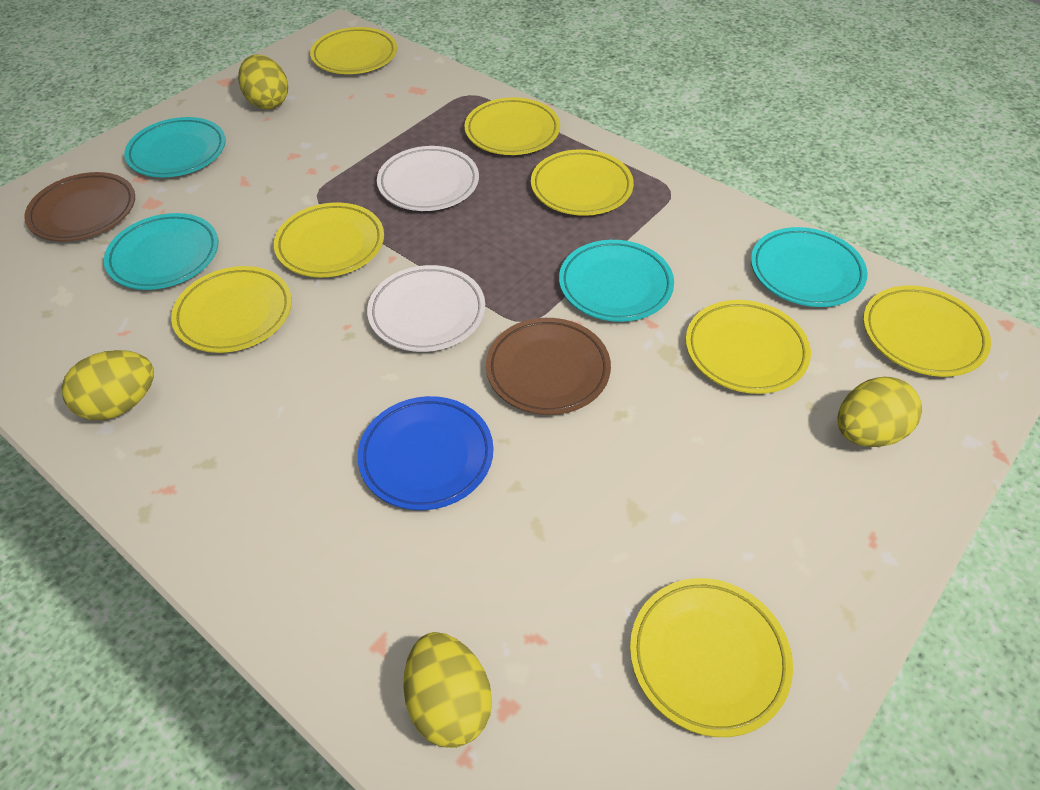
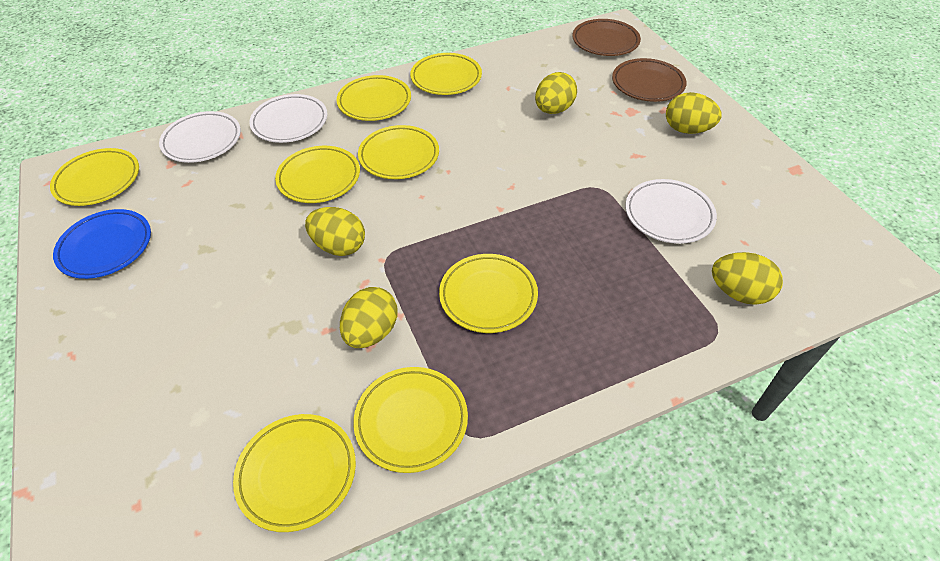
turquoise plate: [104,213,218,290] [124,117,226,178] [559,240,674,322] [751,227,867,307] = 4 -> none = 0
white plate: [367,265,485,352] [377,146,479,211] = 2 -> [159,111,241,163] [249,94,327,143] [625,179,717,244] = 3
yellow egg: [62,350,154,420] [238,55,288,109] [403,632,492,748] [838,377,922,447] = 4 -> [305,207,365,256] [340,287,398,348] [535,72,577,114] [666,92,722,134] [712,252,783,305] = 5

